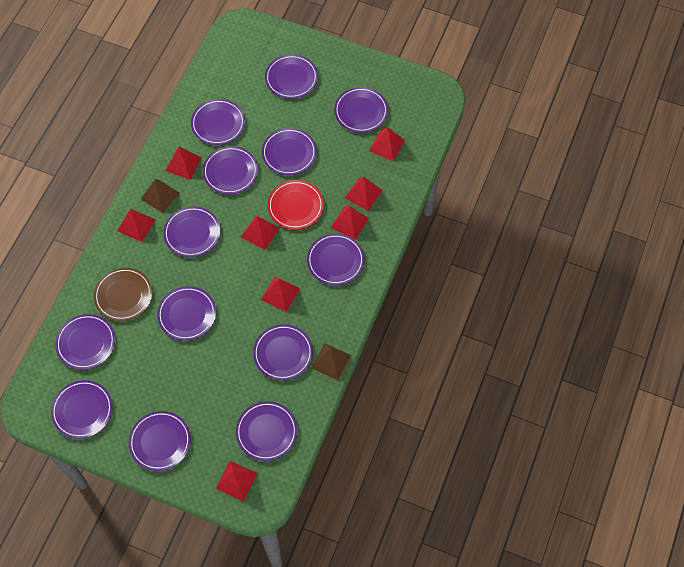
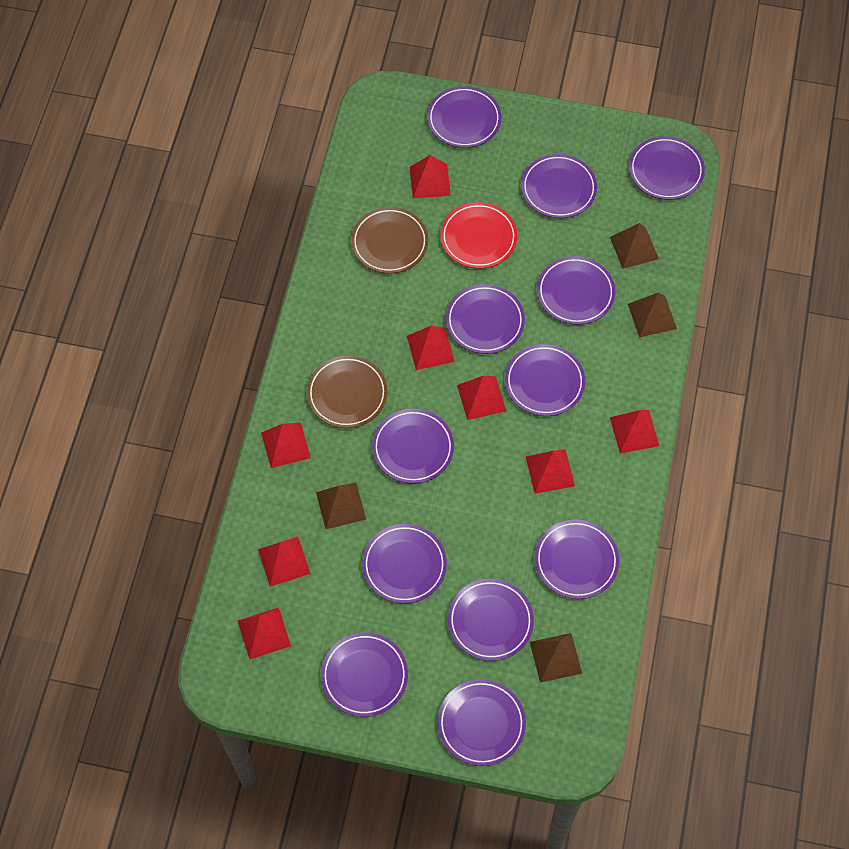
brown plate: [94,268,152,321] = 1 -> [307,356,388,428] [351,207,428,274] = 2
brown pyramid: [141,179,180,213] [311,343,351,380] = 2 -> [316,483,366,529] [530,633,582,683] [610,223,659,269] [628,293,677,337] = 4
purple plate: [51,380,113,439] [55,314,115,370] [129,411,191,471] [157,286,216,341] [163,206,220,257] [191,99,245,145] [203,146,258,194] [236,401,297,461] [253,324,313,380] [262,128,317,175] [265,54,318,99] [307,233,364,285] [334,87,388,133] = 13 -> [321,632,408,717] [362,524,447,604] [372,409,454,484] [427,86,501,148] [438,679,526,766] [446,284,525,354] [448,579,534,661] [505,344,585,416] [521,154,597,218] [535,520,619,599] [537,256,615,325] [629,136,705,200] = 12

